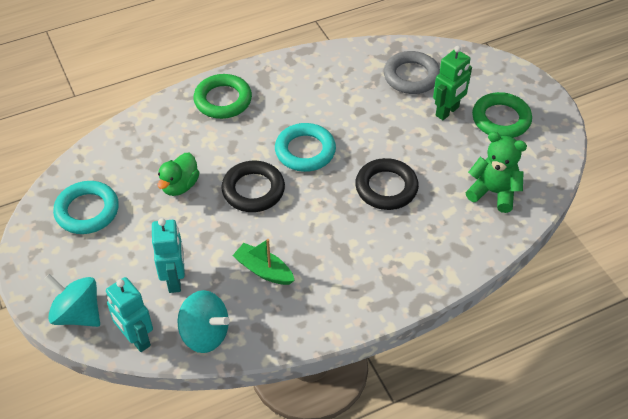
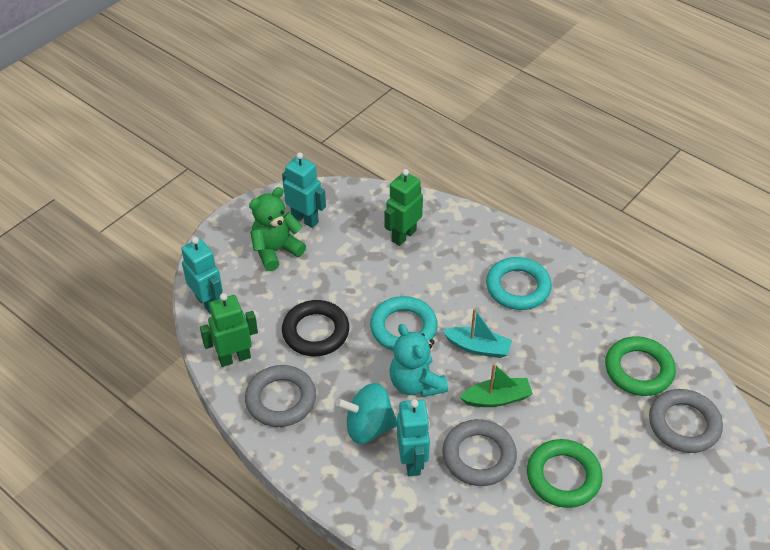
black ring: [221,161,285,212] [355,158,419,210] = 2 -> [282,300,349,356] = 1
green duck: [158,153,200,196] = 1 -> none = 0
green robot: [433,46,472,120] = 1 -> [200,293,258,367] [385,169,423,246] = 2
grey ring: [384,51,440,94] = 1 -> [245,365,316,427] [443,419,517,486] [649,389,723,453] = 3
turquoise boat: none = 0 -> [443,308,512,358] = 1
turquoise robot: [106,277,153,352] [152,218,185,293] = 2 -> [181,237,223,314] [282,152,326,228] [397,399,430,476] = 3
turquoise spinning top: [44,274,100,327] [177,290,230,353] = 2 -> [336,383,397,444] = 1
turquoise teddy bear: none = 0 -> [389,324,448,397] = 1

